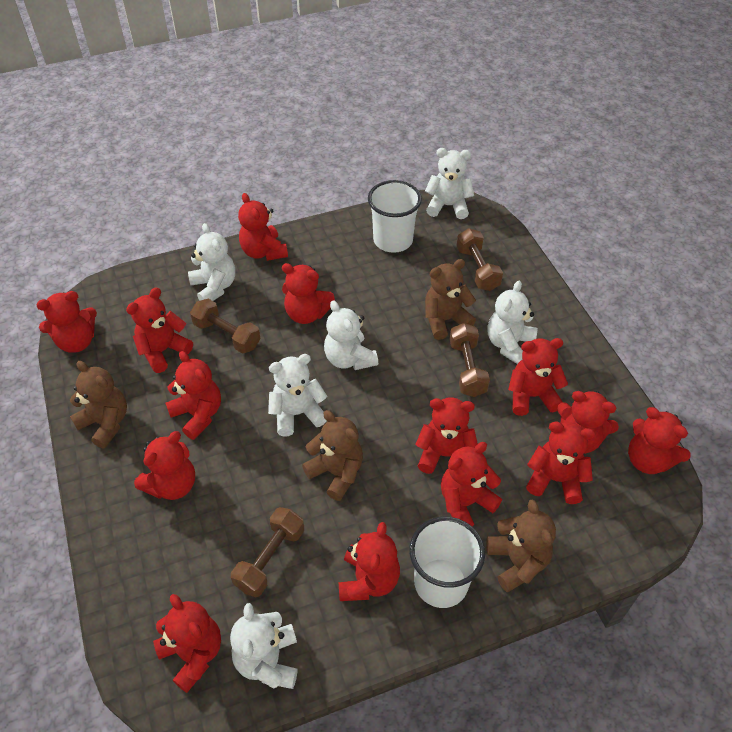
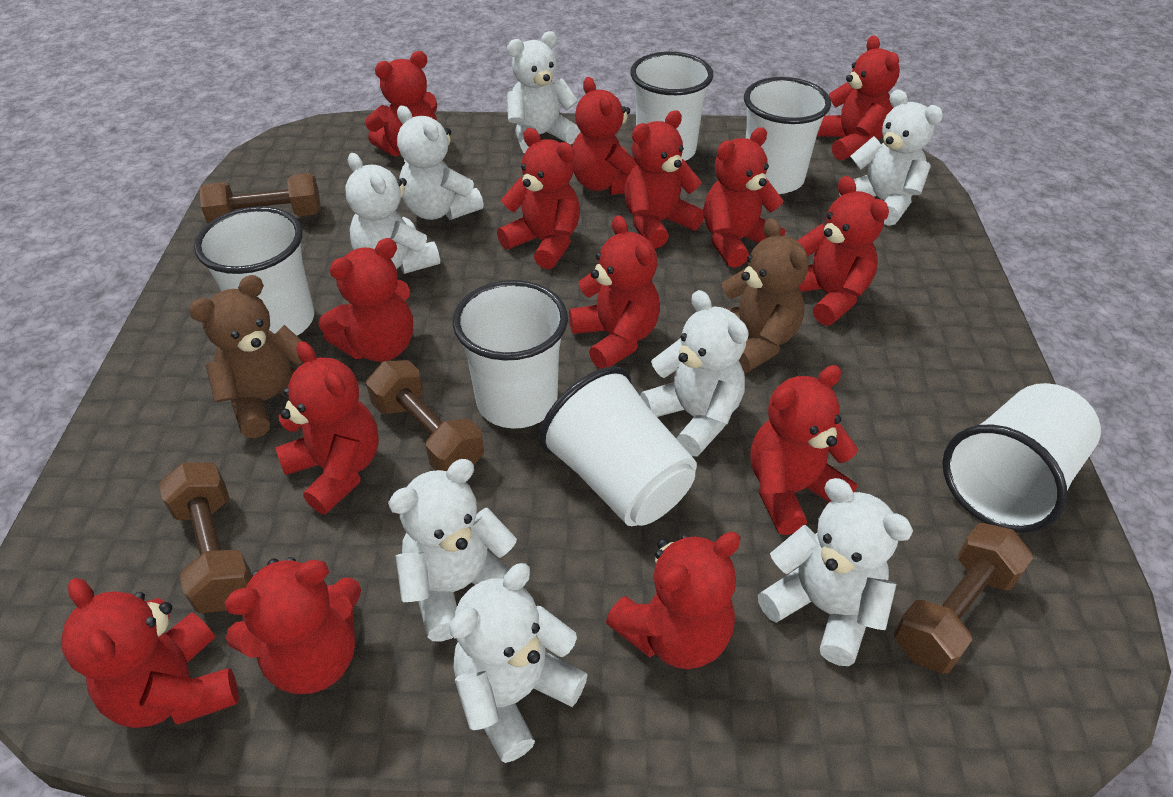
brown teddy bear: [70,361,127,448] [302,410,363,501] [425,259,476,340] [486,500,556,592] = 4 -> [189,275,302,438] [722,218,809,373] = 2
white cup: [368,180,422,253] [409,517,485,608] = 2 -> [194,206,314,336] [453,280,568,428] [539,366,697,526] [630,52,713,161] [744,77,831,194] [942,383,1101,533] = 6
white teddy bear: [188,223,235,301] [230,603,298,689] [268,354,328,437] [324,300,378,370] [425,148,474,219] [487,281,538,364] = 6 -> [345,153,440,274] [388,459,517,642] [397,106,484,220] [449,563,587,763] [507,31,581,153] [640,290,749,456] [758,478,913,666] [839,90,943,226] = 8

